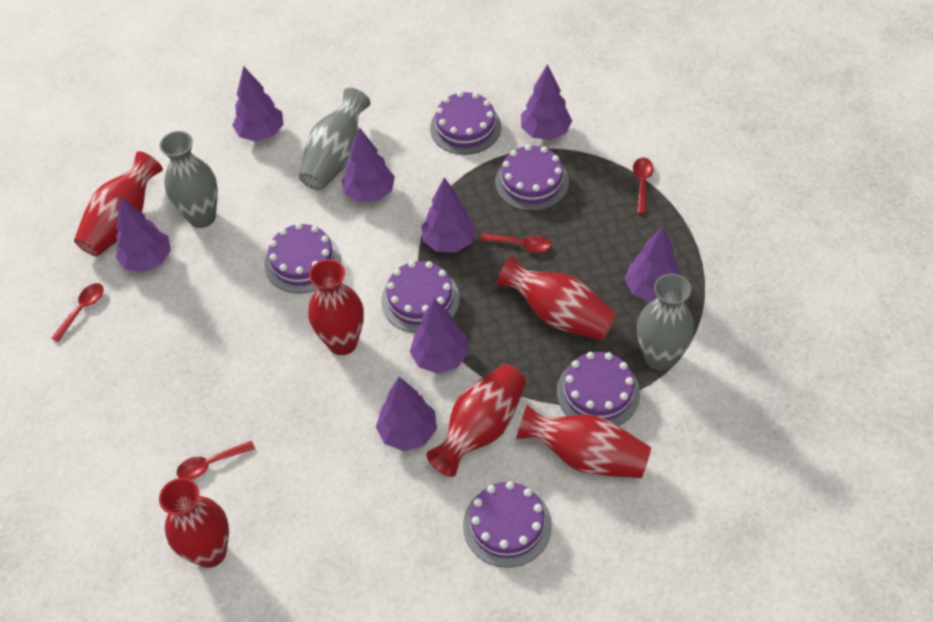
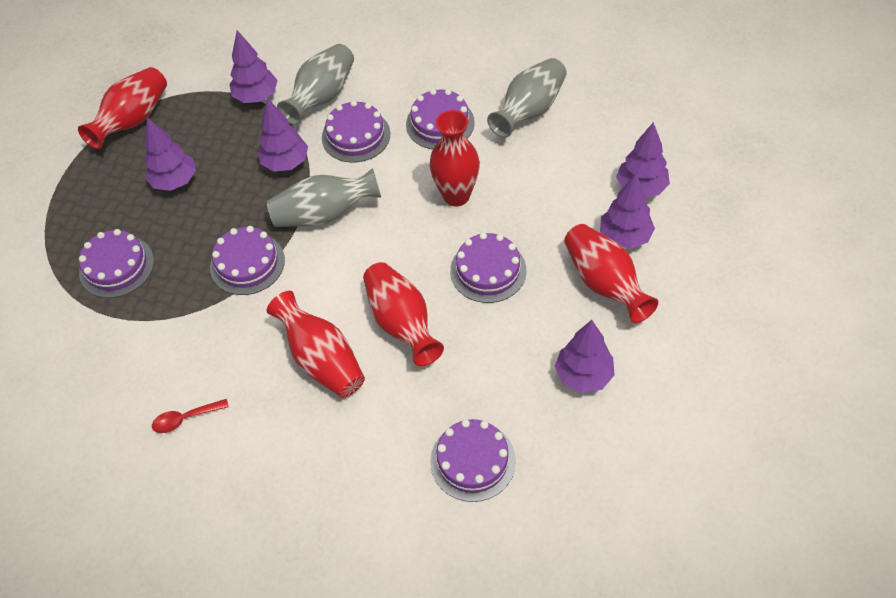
purple tree: [116,197,171,272] [232,66,283,142] [342,127,395,202] [376,377,437,451] [410,298,469,374] [422,177,476,253] [521,64,572,140] [625,226,681,302] = 8 -> [145,118,196,191] [229,30,278,103] [258,98,308,172] [555,320,615,393] [600,174,655,249] [616,122,670,197] = 6
red spoon: [51,283,104,342] [177,441,255,480] [480,233,551,253] [633,157,654,215] = 4 -> [152,399,229,433] = 1
red vase: [74,151,163,257] [159,478,229,568] [308,259,364,355] [426,364,526,477] [497,256,617,341] [516,405,651,478] = 6 -> [78,67,167,149] [267,291,365,398] [363,262,444,366] [430,110,480,206] [564,224,658,323] = 5

